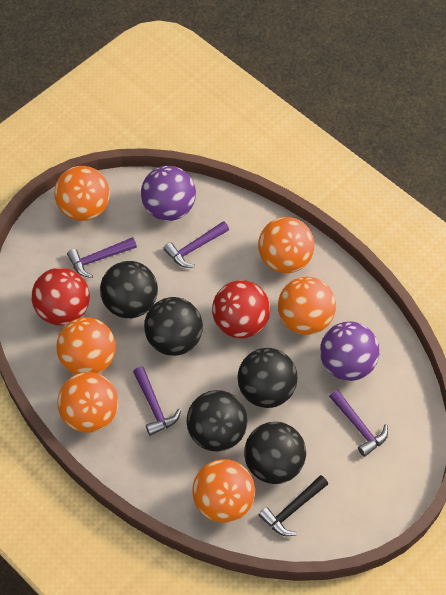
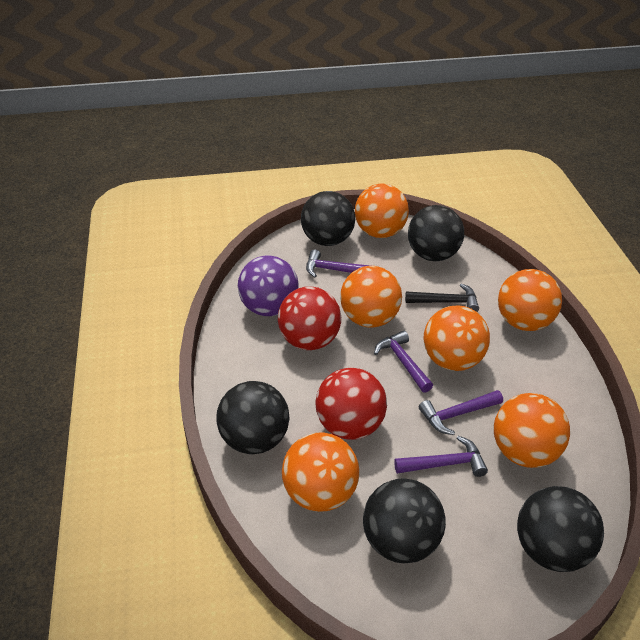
purple ball: [141,166,196,221] [320,322,379,381] = 2 -> [238,256,298,316] = 1

